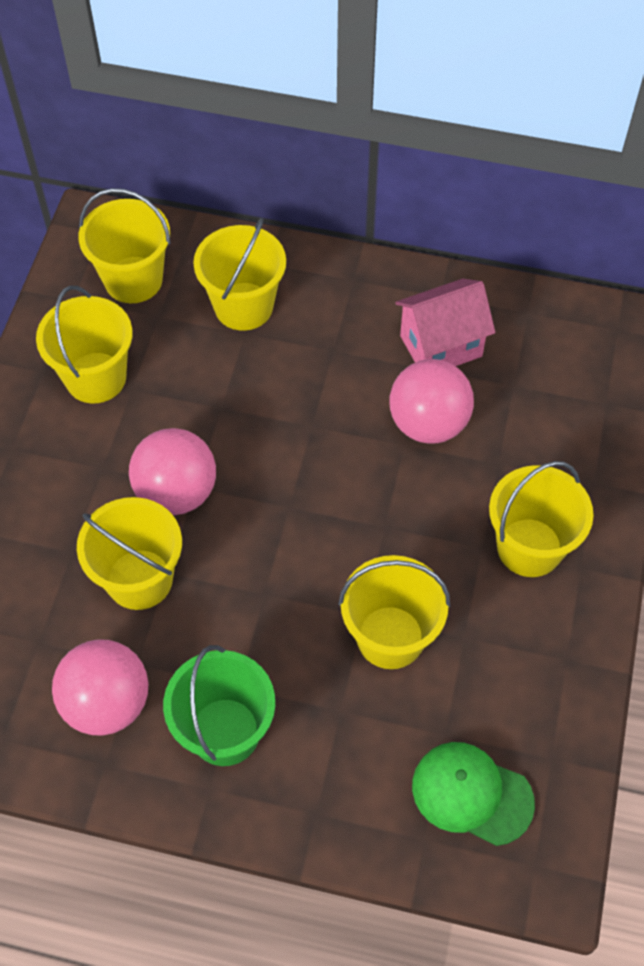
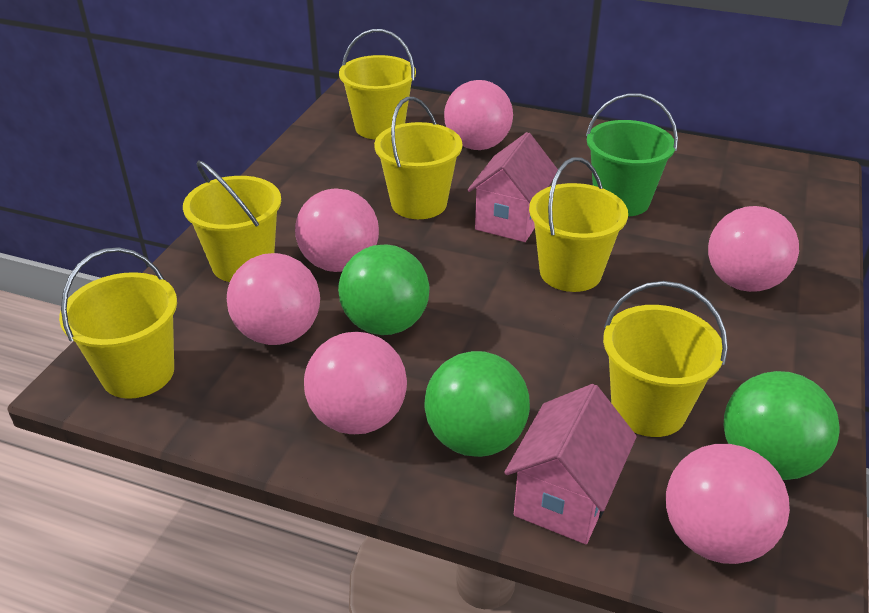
green ball: none = 0 -> [338,244,429,335] [424,351,530,457] [723,371,840,480] = 3
green cap: [412,742,535,846] = 1 -> none = 0
pink ball: [52,639,149,736] [129,428,216,515] [390,359,474,444] = 3 -> [227,253,320,345] [295,188,379,272] [304,331,407,434] [444,80,513,150] [666,444,790,564] [708,206,799,292] = 6
pink house: [395,279,495,366] = 1 -> [467,132,558,242] [504,384,637,544] = 2

